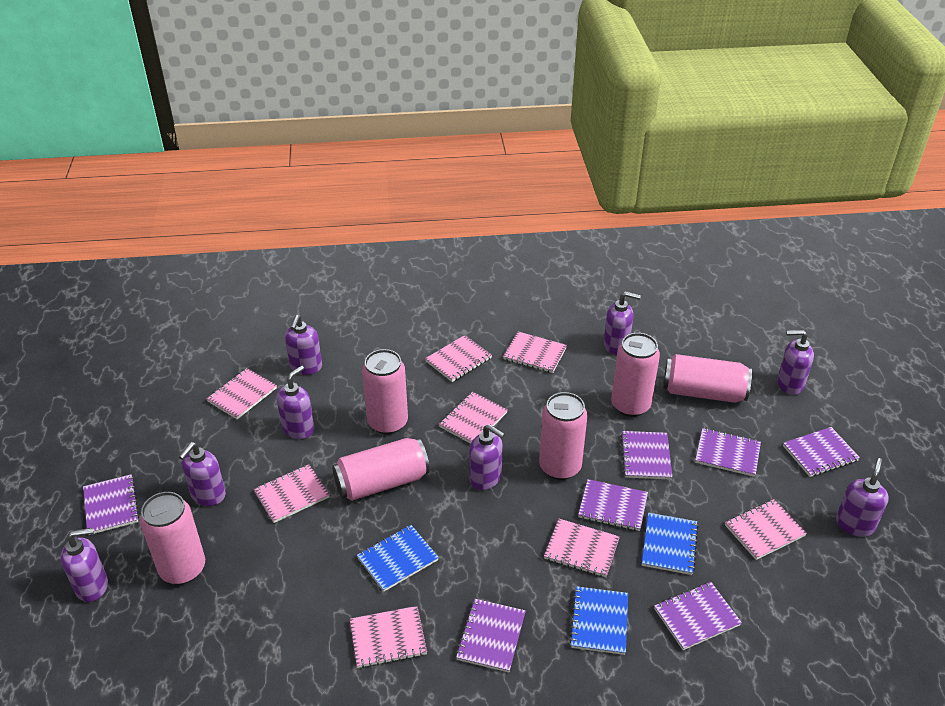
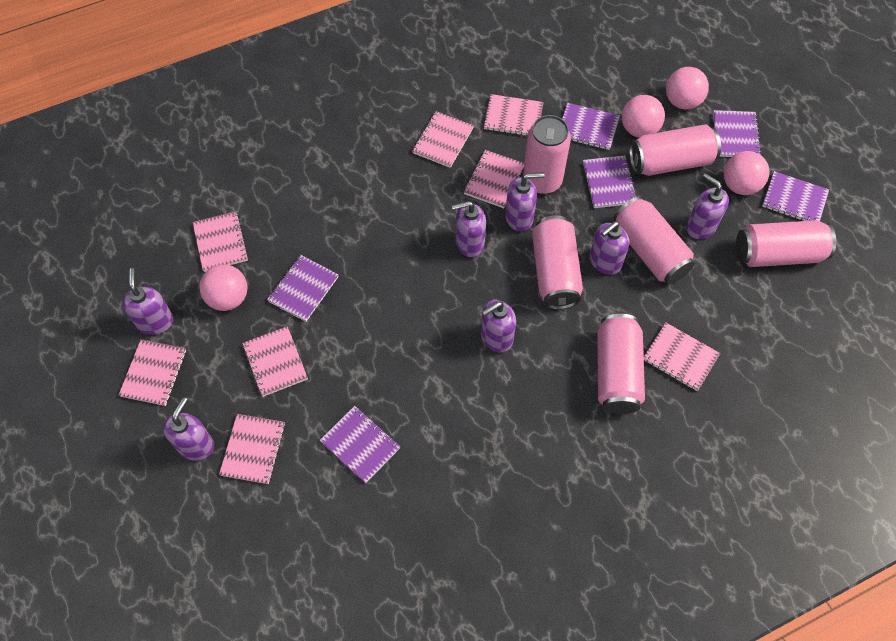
blue notebook: [357,525,439,592] [569,586,628,655] [642,513,698,575] = 3 -> none = 0
pink ball: none = 0 -> [200,264,247,311] [622,95,665,138] [666,67,709,109] [724,151,769,195] = 4
purple notebook: [83,474,139,535] [456,599,526,672] [578,479,648,531] [621,431,672,480] [654,582,742,650] [695,428,761,477] [783,427,860,477] = 7 -> [267,255,339,322] [320,406,400,483] [562,103,620,150] [583,155,636,208] [713,110,762,157] [762,171,829,221] = 6
purple soap dispenser: [61,528,108,602] [179,442,226,506] [276,366,314,439] [285,315,322,375] [469,424,505,490] [604,291,641,354] [777,330,814,395] [836,458,889,537] = 8 -> [122,268,173,335] [163,397,214,460] [452,201,486,257] [481,300,516,352] [505,172,544,231] [590,221,629,275] [686,173,729,239] = 7

